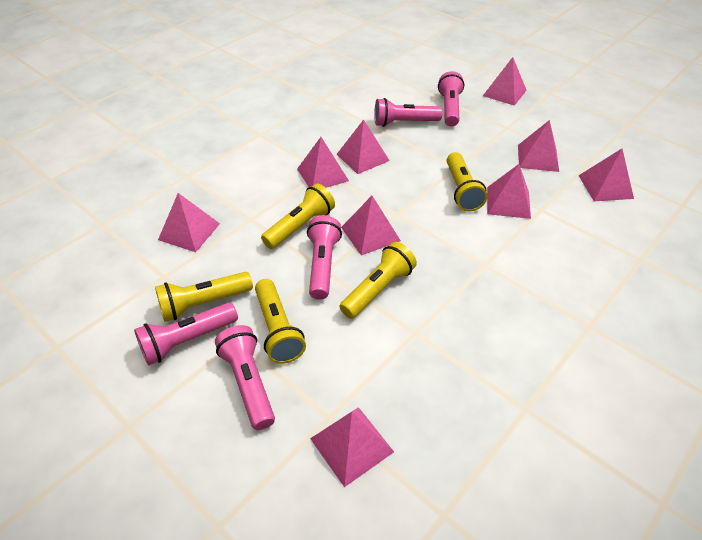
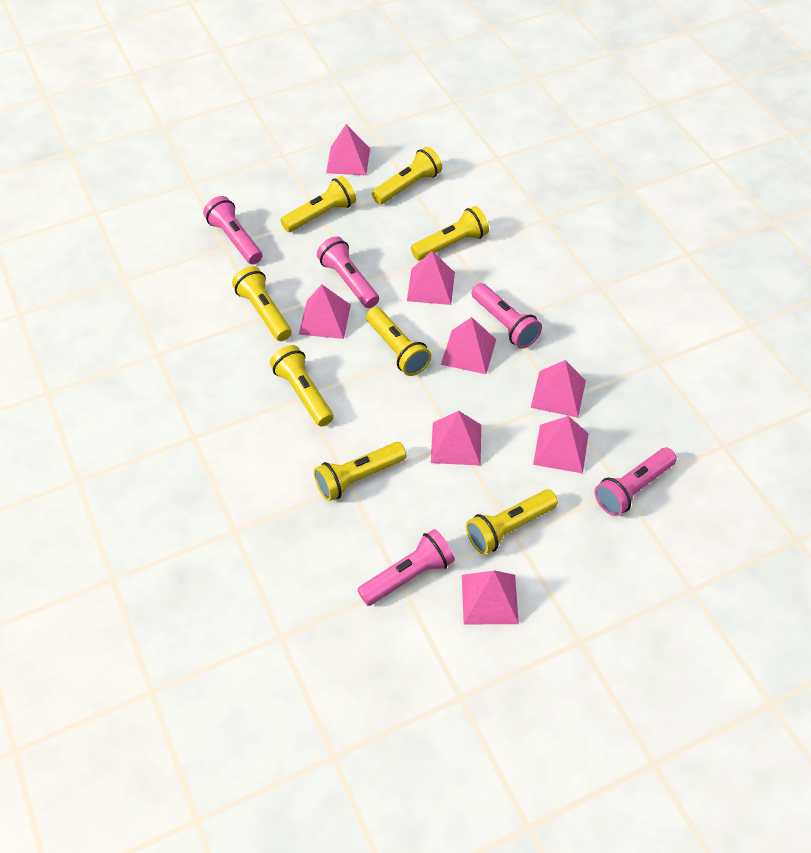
pink pyramid: [158,193,220,252] [297,137,349,188] [310,407,394,487] [336,119,390,174] [341,196,401,256] [483,57,527,106] [487,164,531,219] [518,120,559,172] [578,149,634,202] = 9 -> [299,284,351,339] [326,124,370,175] [407,251,455,305] [431,411,481,465] [441,317,496,374] [462,570,519,624] [531,360,586,418] [533,416,589,474] = 8
yellow flashlight: [155,272,253,322] [255,279,306,364] [261,183,335,249] [339,242,417,319] [447,152,488,211] = 5 -> [232,266,292,341] [270,345,334,427] [280,176,356,232] [314,442,406,501] [366,307,431,376] [372,147,442,204] [411,206,489,260] [466,489,558,554] = 8

